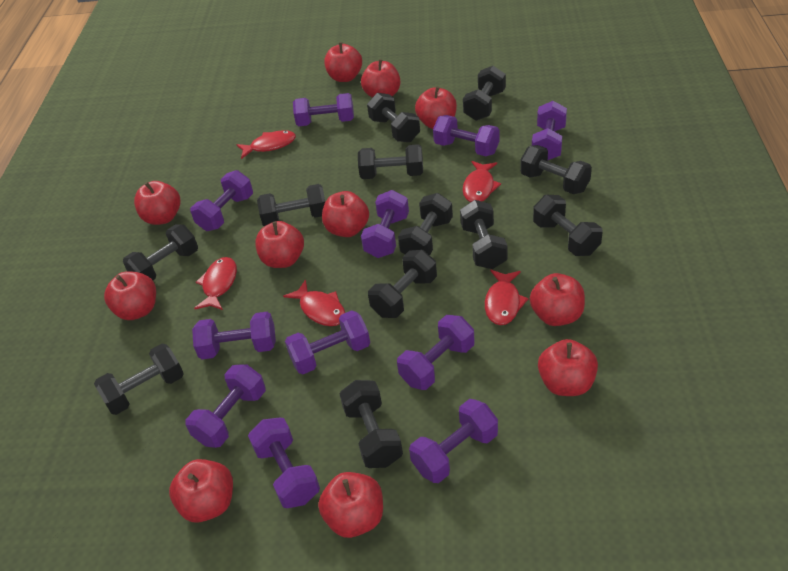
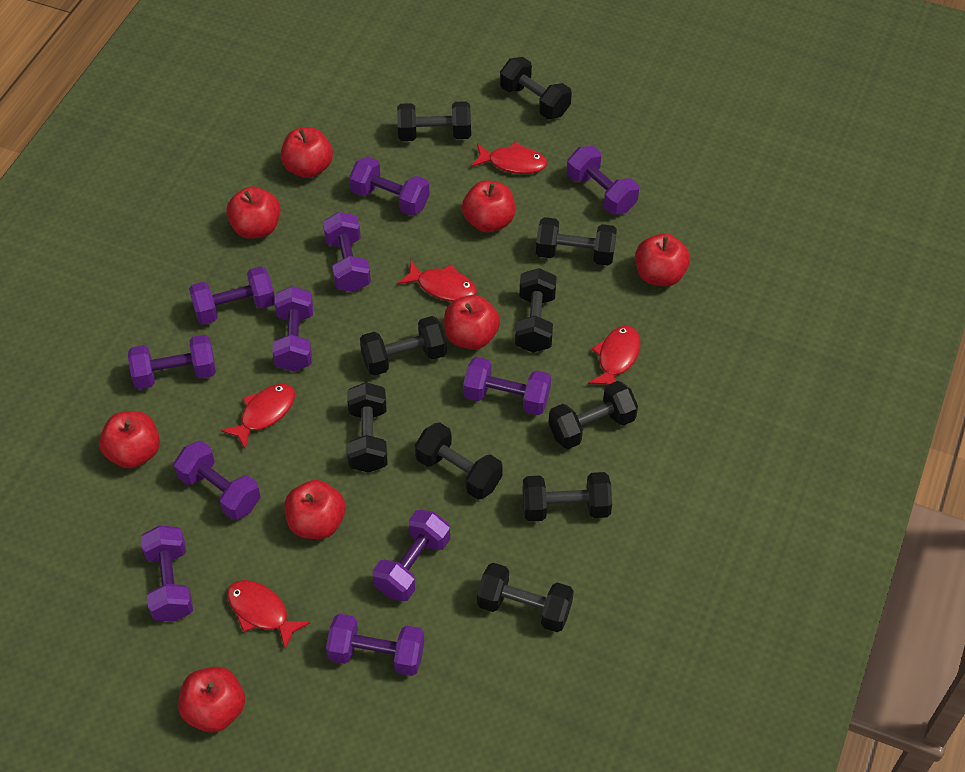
black dumbbell: [94,344,184,415] [123,224,198,280] [257,184,325,226] [339,380,403,468] [358,144,423,179] [367,93,420,142] [368,250,437,318] [398,193,453,255] [460,200,507,269] [463,66,506,121] [520,145,592,194] [533,195,603,256] = 12 -> [347,382,387,473] [360,316,447,376] [397,101,471,141] [415,422,503,500] [477,563,574,632] [500,57,572,119] [515,268,557,353] [522,472,612,522] [536,217,617,265] [548,381,638,449] = 10
red apple: [104,271,156,320] [134,181,181,225] [169,459,233,523] [255,221,304,268] [318,472,383,538] [322,191,369,237] [324,42,362,82] [361,59,400,98] [415,86,457,129] [530,273,585,326] [538,339,598,396] = 11 -> [99,411,160,469] [178,667,245,733] [227,186,281,239] [281,127,333,178] [284,480,346,539] [444,295,500,350] [462,180,515,232] [636,233,690,287] = 8

